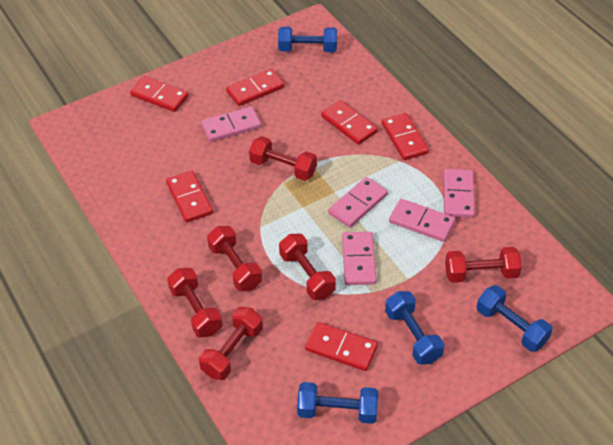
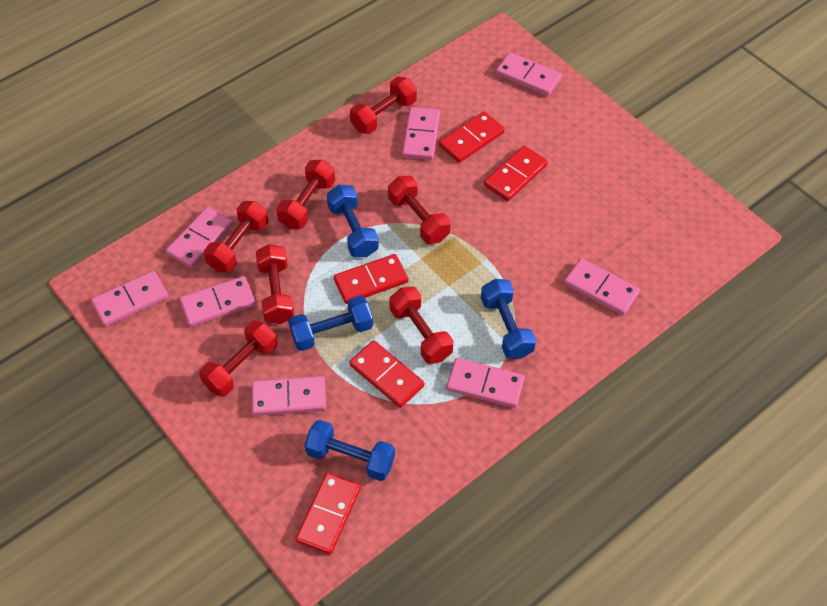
pink domino: [201,106,261,142] [328,177,388,228] [342,232,377,285] [389,199,455,242] [444,169,475,218] = 5 -> [91,271,168,327] [166,207,233,268] [179,276,256,327] [252,376,326,416] [402,107,440,160] [446,358,525,408] [496,52,562,96] [564,258,640,315] = 8
red domino: [130,76,189,112] [166,171,213,223] [226,69,285,106] [305,322,378,371] [321,100,378,145] [382,113,429,160] = 6 -> [295,473,361,555] [334,254,408,304] [349,340,424,408] [439,112,505,163] [484,146,548,201] = 5
red dumbbell: [167,268,223,338] [199,307,263,380] [207,226,262,291] [249,136,317,181] [279,234,336,300] [445,247,522,283] = 6 -> [199,320,277,397] [204,201,268,273] [256,244,294,324] [276,160,335,229] [350,77,417,134] [388,176,450,244] [389,287,454,364] = 7

